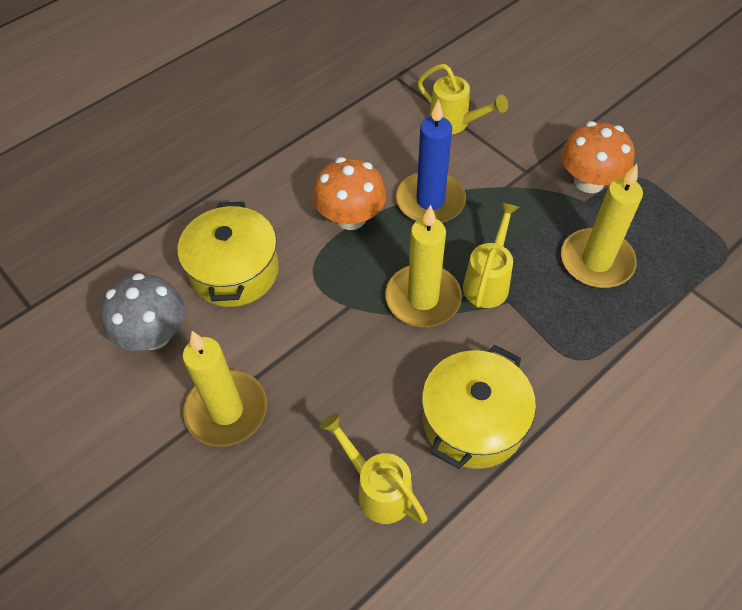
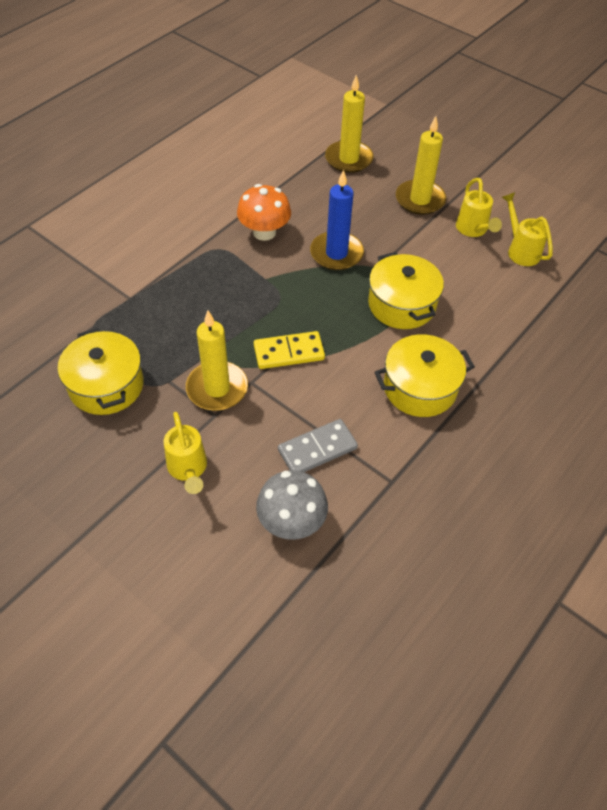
grey domino: none = 0 -> [278,419,358,472] = 1
orange mushroom: [313,157,387,230] [561,121,635,193] = 2 -> [237,184,291,241] = 1
yellow domino: none = 0 -> [254,331,325,369] = 1
yellow pot: [178,202,279,307] [422,345,536,469] = 2 -> [58,328,144,415] [368,252,444,329] [374,334,475,417] = 3

